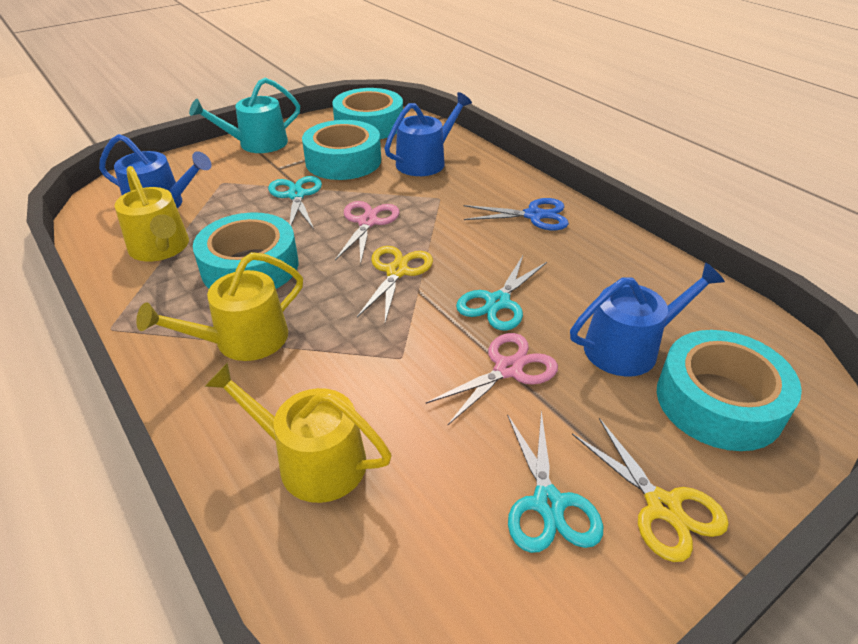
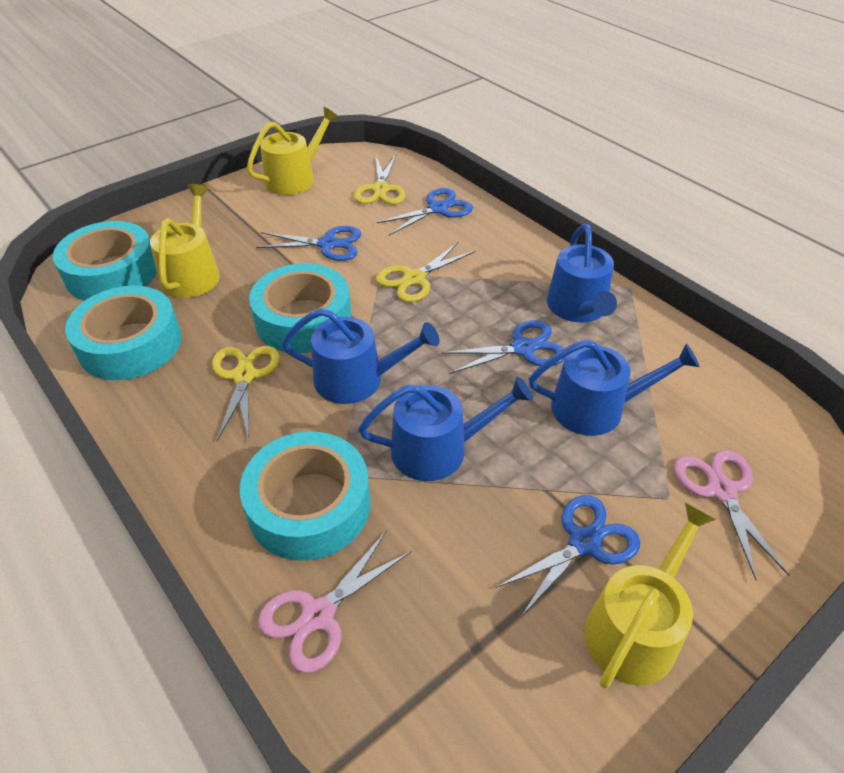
blue scissors: [464,198,569,230] = 1 -> [256,226,361,261] [376,188,473,235] [441,320,566,374] [496,495,640,617] = 4
blue watering can: [99,134,212,208] [384,92,472,176] [570,262,725,377] = 3 -> [282,308,439,404] [359,377,533,481] [529,340,700,436] [547,224,617,323] = 4
turquoise scissors: [268,176,322,229] [456,256,547,331] [507,411,603,553] = 3 -> none = 0
turquoise watering can: [189,78,300,153] = 1 -> none = 0
yellow scissors: [357,246,433,322] [572,418,729,562] = 2 -> [212,346,280,441] [354,155,406,205] [376,242,475,302] = 3

